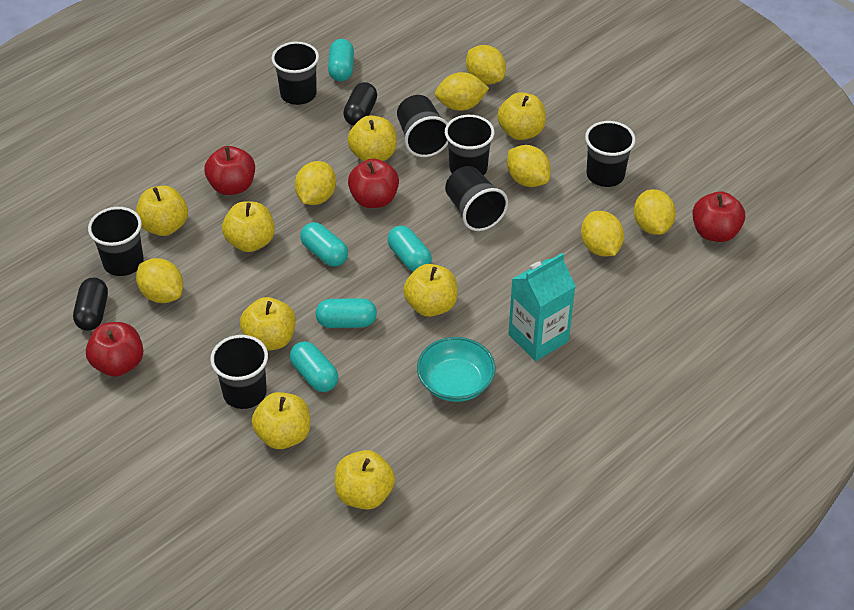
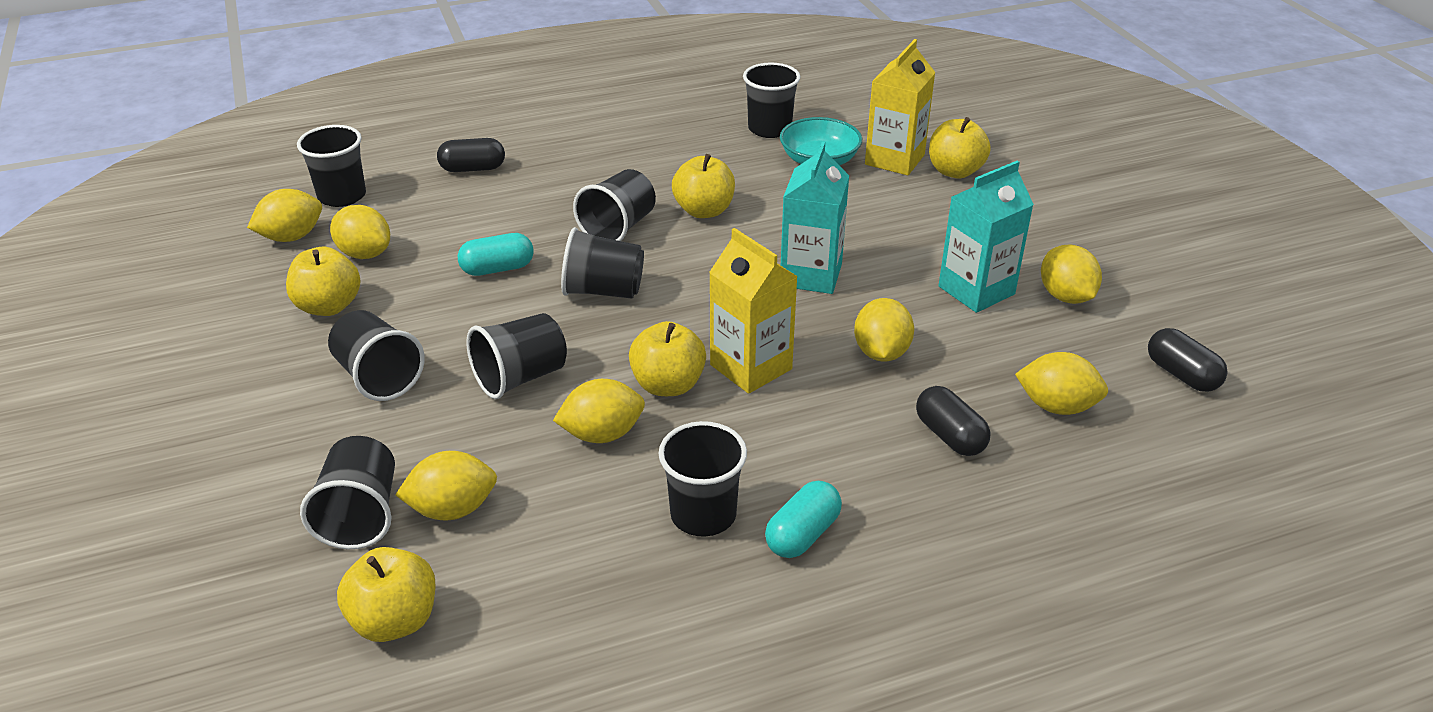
black capsule: [73,278,108,331] [343,82,377,126] = 2 -> [437,138,505,172] [916,386,990,456] [1148,328,1228,392] = 3
black cup: [88,207,144,276] [210,335,268,409] [271,42,319,105] [397,95,448,157] [445,115,495,176] [445,166,508,231] [585,121,636,187] = 7 -> [297,125,366,207] [300,436,395,549] [328,310,425,401] [466,313,567,399] [561,227,644,299] [573,169,656,241] [658,421,747,537] [743,63,801,138] = 8
red apple: [86,322,143,377] [204,146,255,195] [348,159,399,208] [692,191,745,242] = 4 -> none = 0
turquoise capsule: [290,341,338,392] [300,222,348,267] [316,298,377,328] [328,39,354,81] [387,226,432,272] = 5 -> [458,233,534,276] [765,481,842,558] = 2
turquoise carton: [508,253,576,361] = 1 -> [781,141,849,294] [938,161,1034,313] = 2
yellow apple: [136,186,188,236] [222,201,275,252] [240,297,296,351] [251,392,310,449] [335,450,395,510] [347,115,397,162] [403,264,458,317] [497,92,546,140] = 8 -> [286,247,361,316] [337,547,436,642] [629,321,706,396] [672,154,735,218] [929,117,991,178] = 5
yellow carton: none = 0 -> [709,228,798,394] [865,39,936,176] = 2

